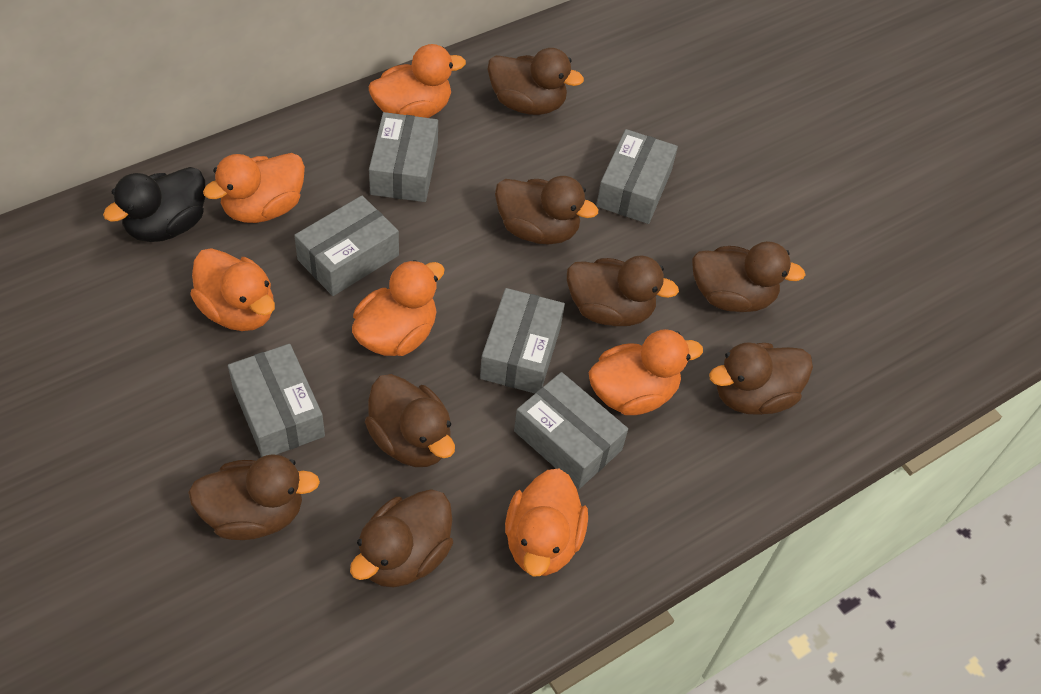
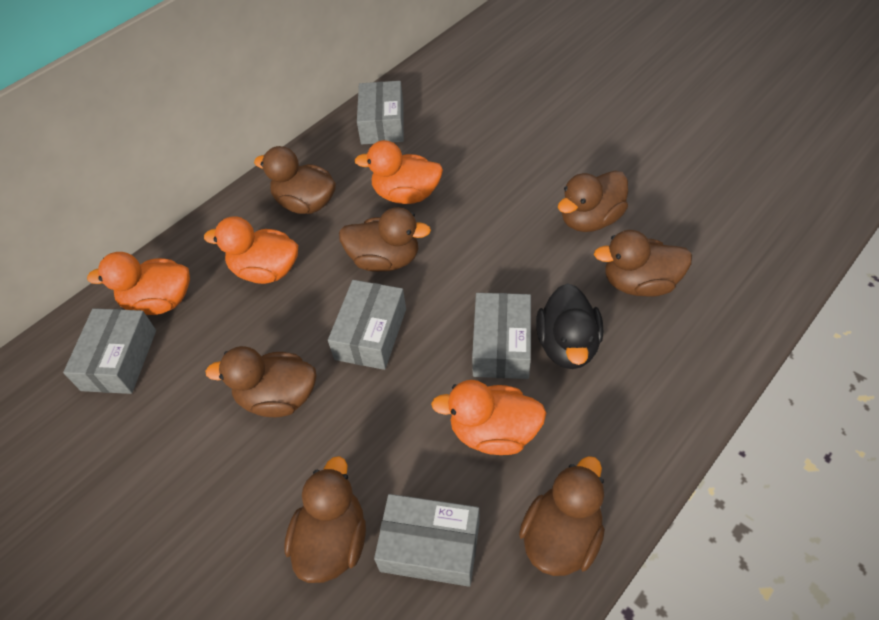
brown duck: [188,454,320,540] [350,489,453,587] [365,374,455,467] [488,48,584,115] [495,176,598,245] [567,256,679,326] [692,241,805,312] [709,342,813,415] = 8 -> [205,346,317,417] [254,146,336,214] [284,456,366,583] [339,207,431,272] [519,456,605,576] [558,171,628,232] [594,230,692,297] = 7
grey box: [228,344,325,457] [294,196,399,296] [369,112,438,202] [480,288,565,393] [514,372,628,489] [596,129,678,224] = 6 -> [63,308,156,394] [328,280,406,370] [357,81,404,144] [374,494,480,587] [472,293,531,379] = 5
orange duck: [190,248,275,331] [203,153,305,223] [352,260,445,356] [369,44,466,118] [505,468,588,577] [589,329,703,415] = 6 -> [87,252,190,315] [204,216,298,284] [355,140,443,204] [431,380,546,455] = 4

